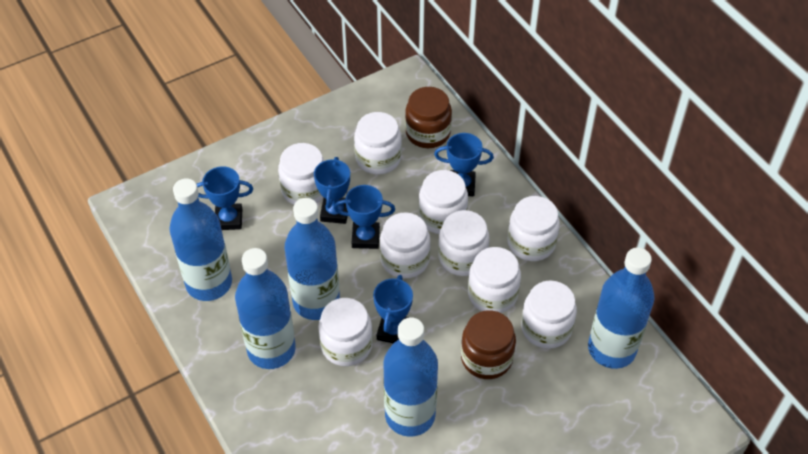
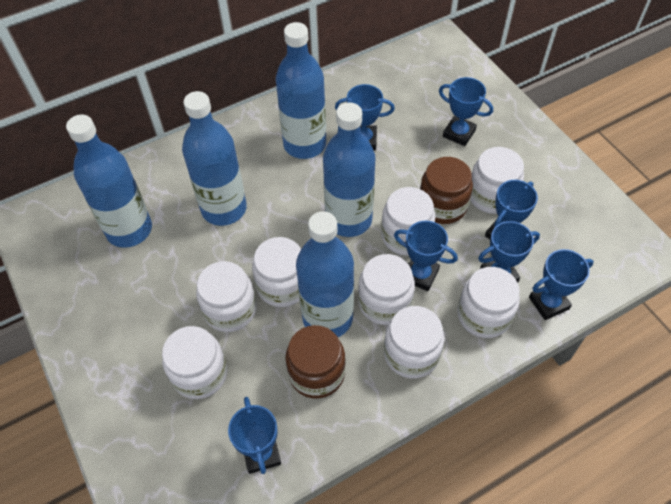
blue trophy: [197,166,253,230] [314,157,350,224] [334,185,395,249] [373,275,413,344] [434,133,494,196] = 5 -> [228,397,281,474] [335,84,395,150] [394,221,458,291] [439,77,493,146] [478,221,540,283] [485,180,538,239] [529,249,594,320] = 7
white jar: [278,143,325,205] [318,298,373,366] [354,112,402,174] [380,213,431,278] [419,170,468,234] [438,210,490,276] [468,247,521,313] [507,196,560,261] [521,281,577,349] = 9 -> [162,326,227,399] [196,261,257,332] [252,237,301,307] [358,254,415,325] [381,187,436,256] [384,306,444,379] [457,267,520,338] [470,147,524,214] = 8

